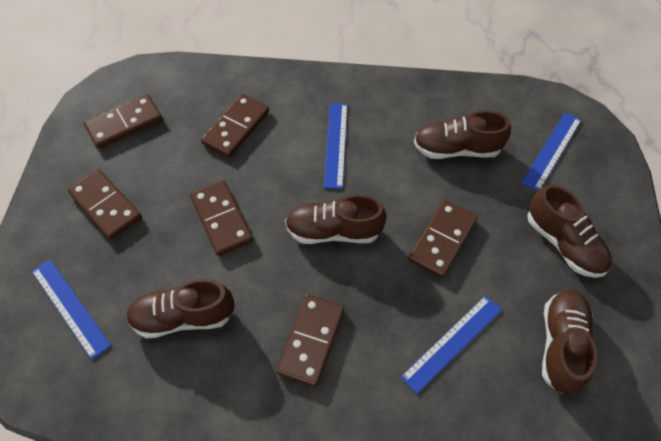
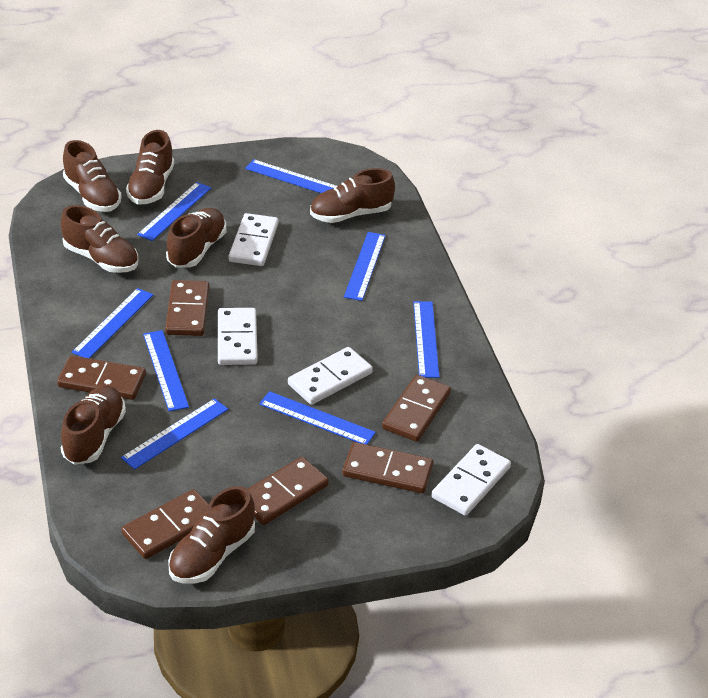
blue ruler: [32,259,111,359] [324,103,348,189] [400,295,502,394] [521,112,581,191] = 4 -> [72,288,153,358] [121,398,228,469] [137,182,211,241] [143,330,189,411] [245,159,337,193] [259,391,376,444] [344,232,386,301] [413,301,439,378] = 8
brown shoe: [126,279,235,339] [285,194,386,244] [414,111,511,159] [527,184,612,278] [542,290,597,394] = 5 -> [61,205,138,273] [61,386,126,465] [63,140,122,212] [126,130,174,205] [166,208,226,268] [168,486,255,584] [310,168,395,223] = 7
white domino: none = 0 -> [218,308,258,365] [229,213,278,266] [288,347,373,405] [432,444,511,516] = 4

